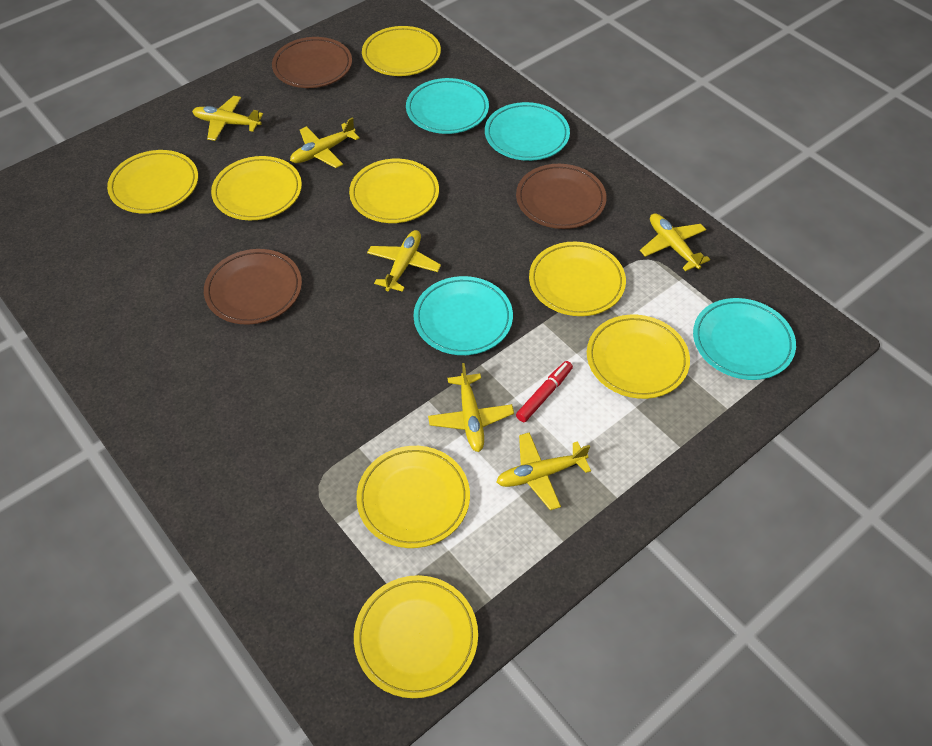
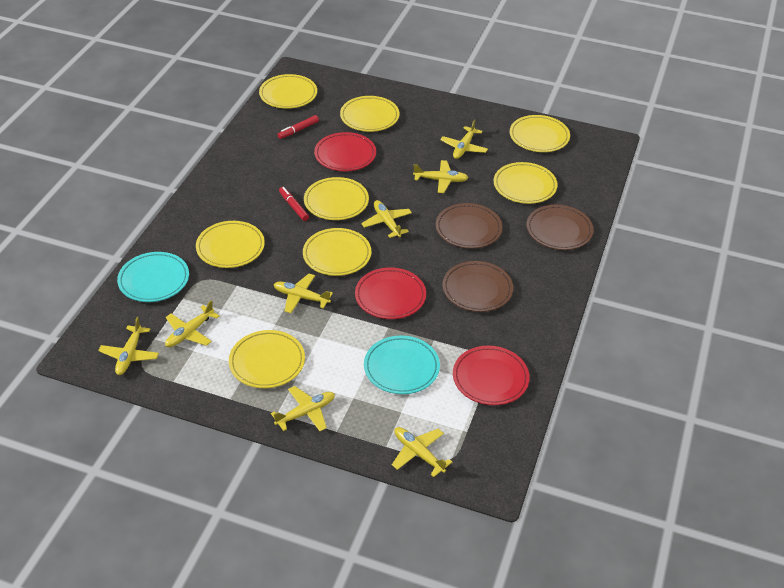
red marker: [516,361,573,422] = 1 -> [278,115,319,139] [279,187,309,221] = 2
red plate: none = 0 -> [314,132,376,171] [355,268,426,319] [453,346,530,405] = 3
turquoise plate: [406,78,489,134] [414,276,513,355] [485,102,570,161] [693,298,796,380] = 4 -> [117,252,189,302] [364,335,440,394] = 2
yellow plane: [192,96,263,141] [290,117,360,168] [367,230,441,292] [428,363,514,452] [496,432,591,510] [640,213,710,271] = 6 -> [98,317,159,375] [165,300,220,347] [271,386,335,431] [274,274,333,313] [361,200,412,238] [392,427,452,477] [413,160,468,193] [440,119,488,159] = 8

